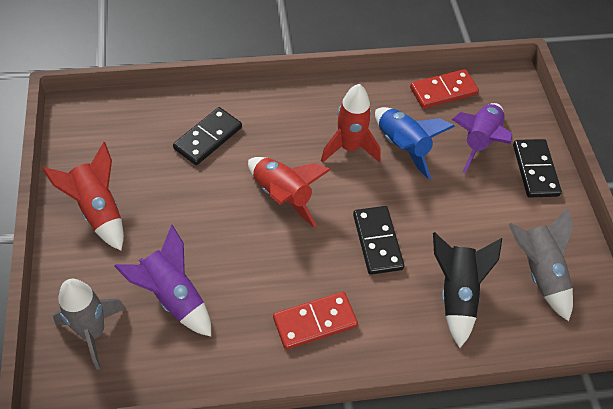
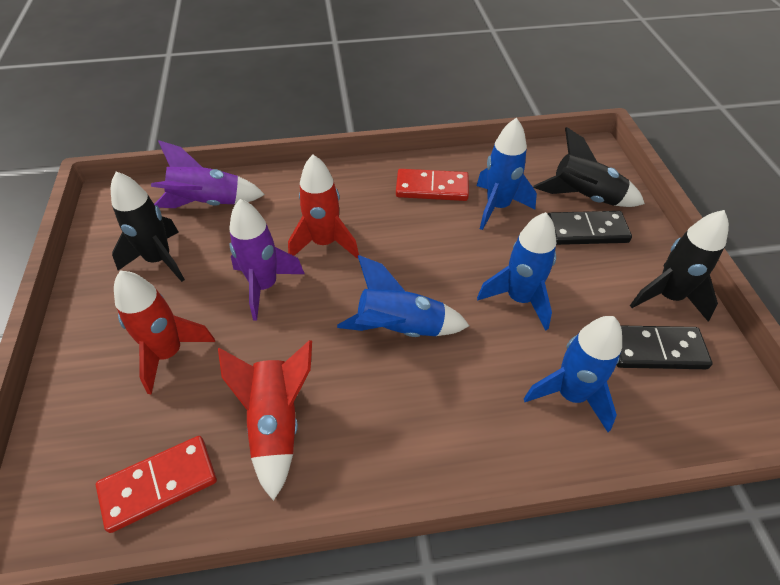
black domino: [173,107,242,165] [353,206,404,275] [513,139,562,198] = 3 -> [548,211,632,245] [616,325,713,369] = 2
black rocket: [433,232,502,348] = 1 -> [111,172,185,282] [533,127,645,207] [630,210,729,322] = 3
blue rocket: [375,107,455,180] = 1 -> [337,255,469,337] [477,118,537,230] [477,212,556,331] [524,316,622,432] = 4
grey rocket: [53,279,126,370] [509,207,573,321] = 2 -> none = 0

